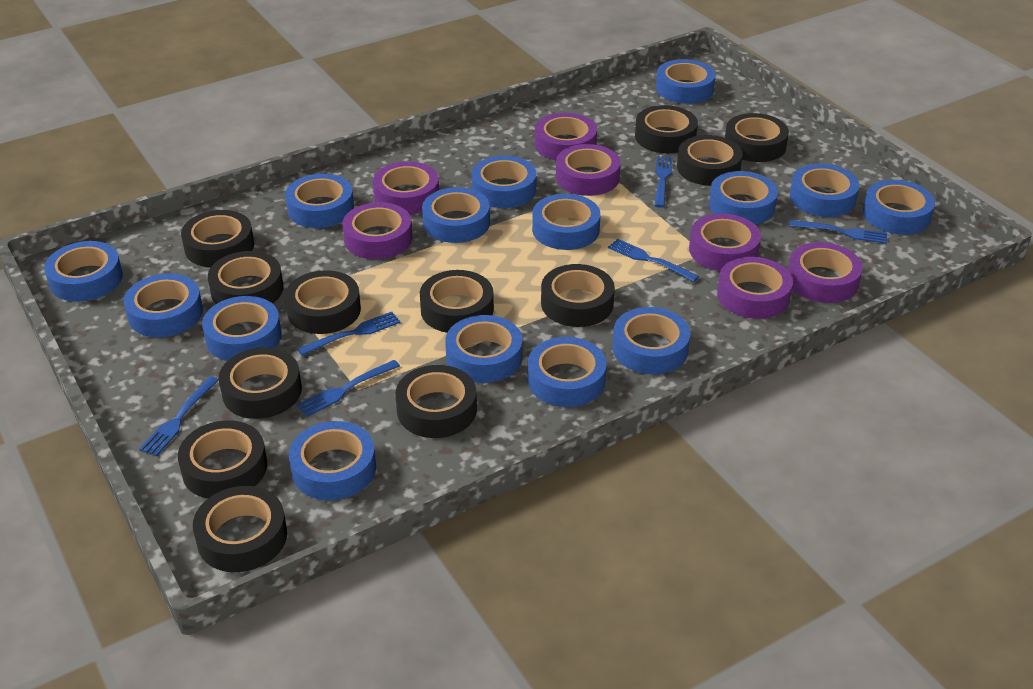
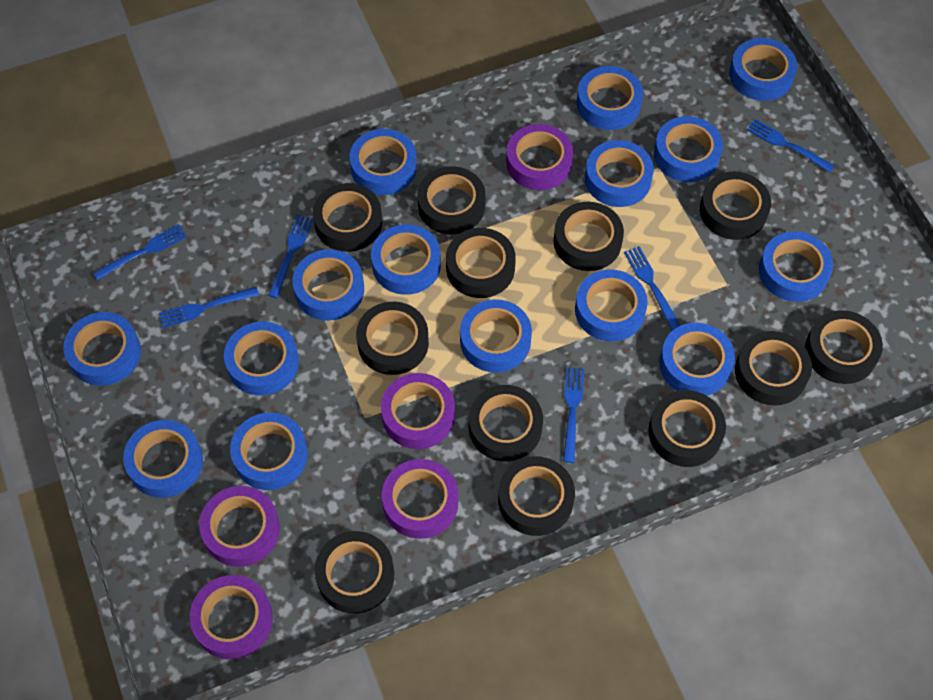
purple tape: [342,202,412,259] [373,161,439,214] [535,113,597,160] [556,144,620,196] [689,213,761,271] [717,257,793,319] [788,242,863,303] = 7 -> [190,575,273,660] [199,486,280,567] [381,373,455,449] [382,459,458,539] [506,124,574,190] = 5

